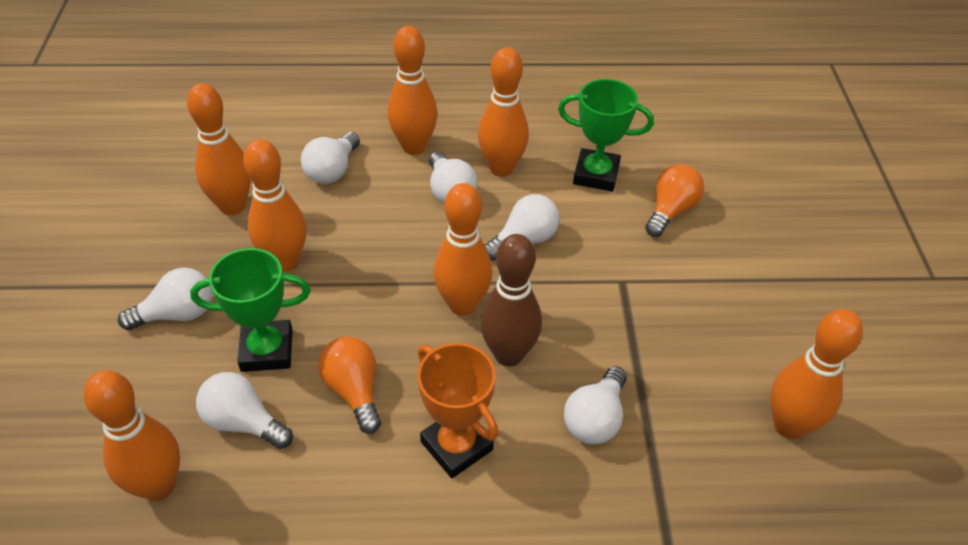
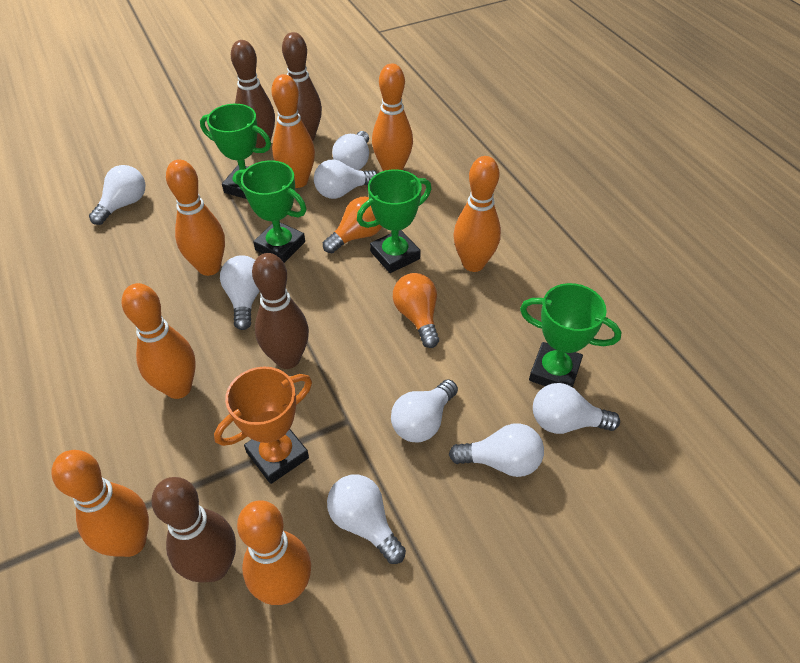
brown bowling pin: [480,234,542,366] = 1 -> [151,477,236,583] [231,40,275,148] [252,253,309,369] [282,32,322,141] = 4
green trophy: [190,248,311,372] [558,79,654,191] = 2 -> [200,104,271,199] [236,160,307,263] [357,169,432,273] [520,283,622,387] = 4
white light bulb: [118,267,212,330] [196,372,293,449] [301,132,360,184] [429,151,478,204] [484,194,560,261] [564,366,627,444] = 6 -> [89,165,145,225] [220,255,259,330] [314,160,378,199] [327,474,406,564] [332,131,369,170] [391,379,458,443] [449,423,544,477] [533,383,620,434] = 8

